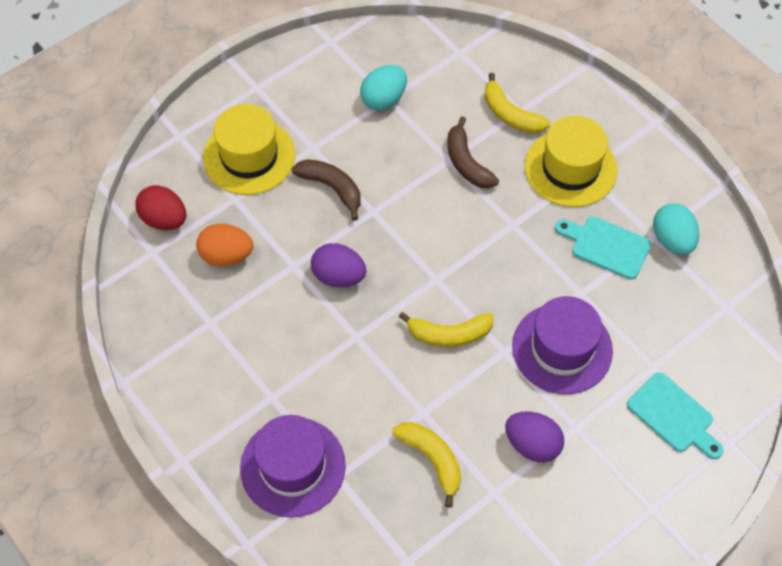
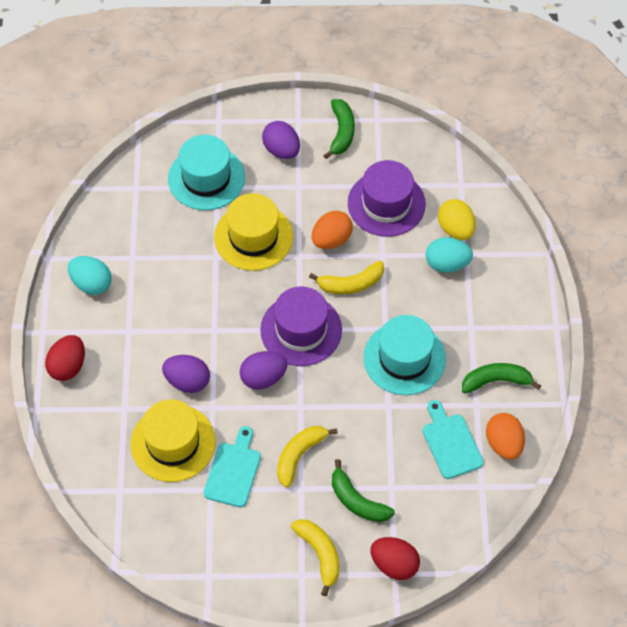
brown banana: [292,159,361,221] [447,116,499,188] = 2 -> none = 0
green banana: none = 0 -> [323,99,355,159] [332,459,395,522] [462,363,541,393] = 3
orange egg: [196,224,253,266] = 1 -> [312,211,353,249] [486,413,525,460] = 2
purple egg: [311,243,367,287] [505,412,564,462] = 2 -> [162,355,210,393] [240,351,287,390] [262,121,300,159] = 3
red egg: [135,185,186,230] = 1 -> [45,335,85,381] [370,537,420,580] = 2
turquoise hat: none = 0 -> [168,135,245,210] [363,315,446,395] = 2
yellow egg: none = 0 -> [438,199,476,240] = 1

